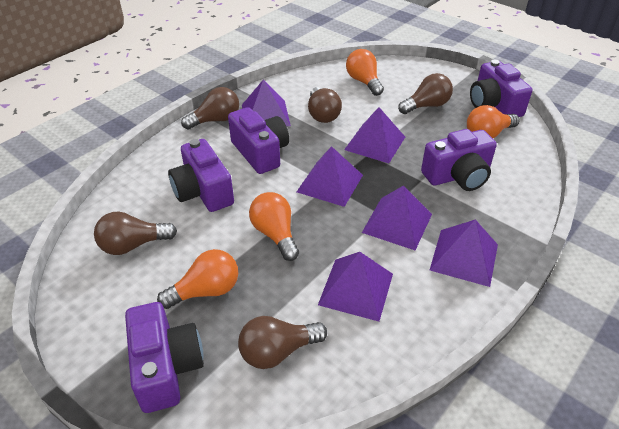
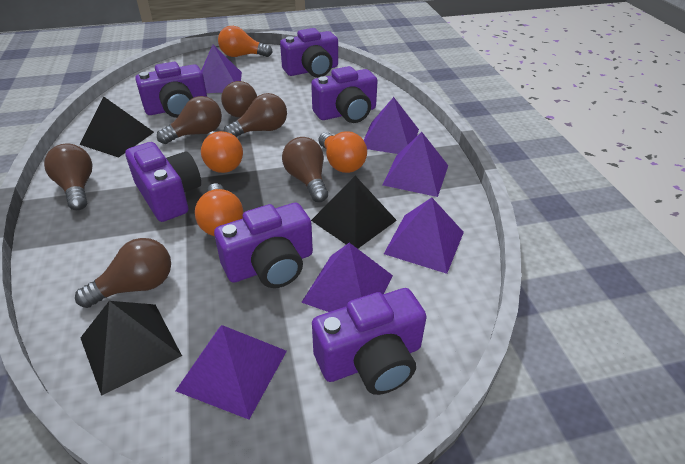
black pyramid: none = 0 -> [80,96,154,158] [80,301,182,396] [311,176,397,249] = 3
brown light bulb: [94,212,177,255] [181,87,239,130] [238,316,327,369] [308,87,342,123] [398,73,453,114] = 5 -> [44,144,93,210] [75,238,171,308] [157,96,222,144] [221,81,257,118] [223,93,287,137] [282,137,328,202] = 6
purple camera: [125,302,204,413] [168,139,234,212] [228,107,289,174] [421,129,497,191] [470,60,532,117] = 5 -> [125,142,201,222] [135,62,207,118] [214,203,313,288] [280,28,338,78] [311,66,378,123] [312,288,427,395] = 6

